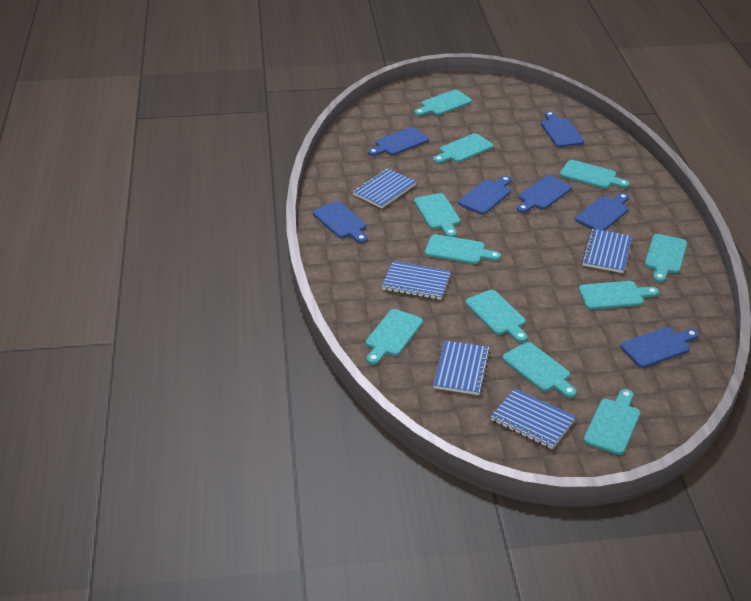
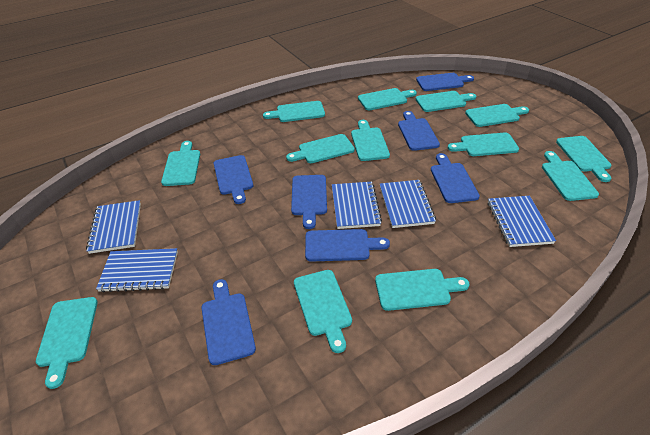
turquoise cutting board: [366,309,423,365] [414,193,461,237] [415,90,472,116] [425,234,501,264] [433,133,493,163] [465,290,528,343] [502,342,577,398] [560,160,630,189] [579,281,659,310] [584,389,640,455] [645,234,687,282] = 11 -> [36,297,98,389] [161,141,200,186] [263,101,325,122] [286,134,355,163] [294,270,352,353] [351,120,390,161] [358,88,417,110] [375,269,469,311] [416,91,476,112] [448,132,519,156] [465,104,529,127] [542,151,599,201] [556,136,611,182] = 13

